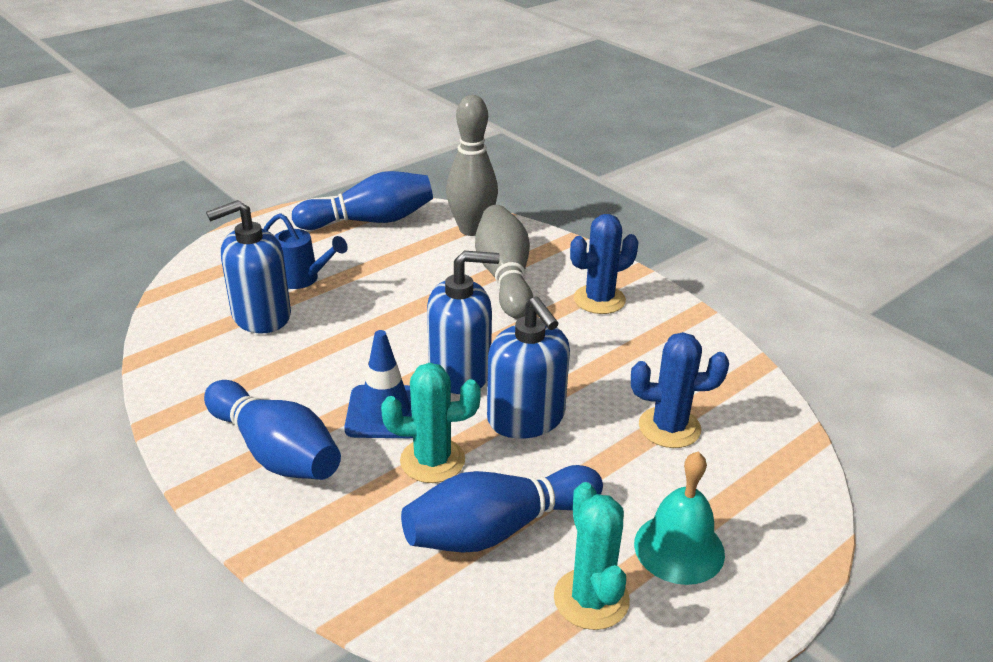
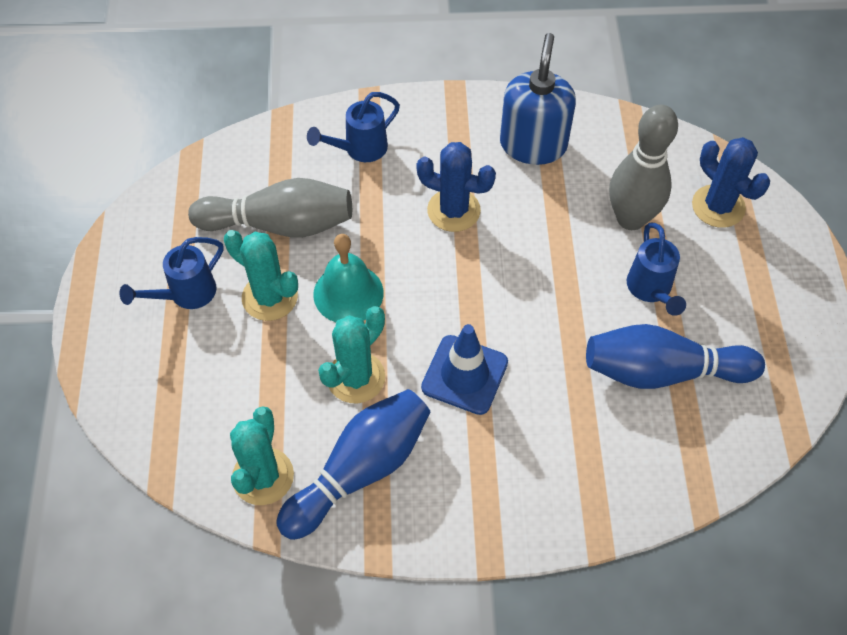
blue bowling pin: [204,380,341,480] [292,171,433,230] [401,465,603,553] = 3 -> [276,389,430,540] [586,324,765,389] = 2
blue soap dispenser: [206,200,291,334] [427,251,500,394] [487,297,570,439] = 3 -> [500,33,576,165] = 1
blue watering can: [263,213,348,289] = 1 -> [119,237,223,309] [307,92,400,162] [626,223,686,316] = 3
turquoise cactus: [381,363,481,483] [554,482,630,630] = 2 -> [224,230,298,321] [230,406,294,505] [318,306,385,403] = 3

